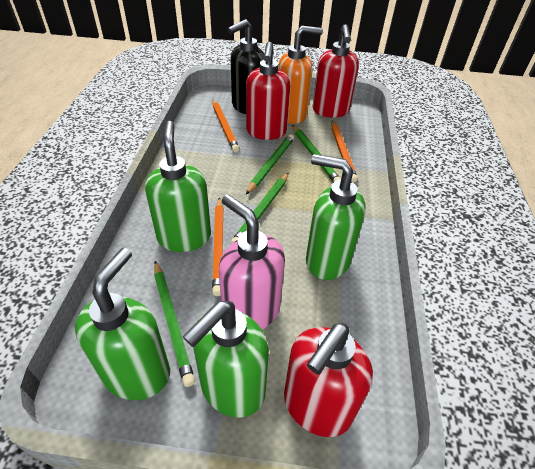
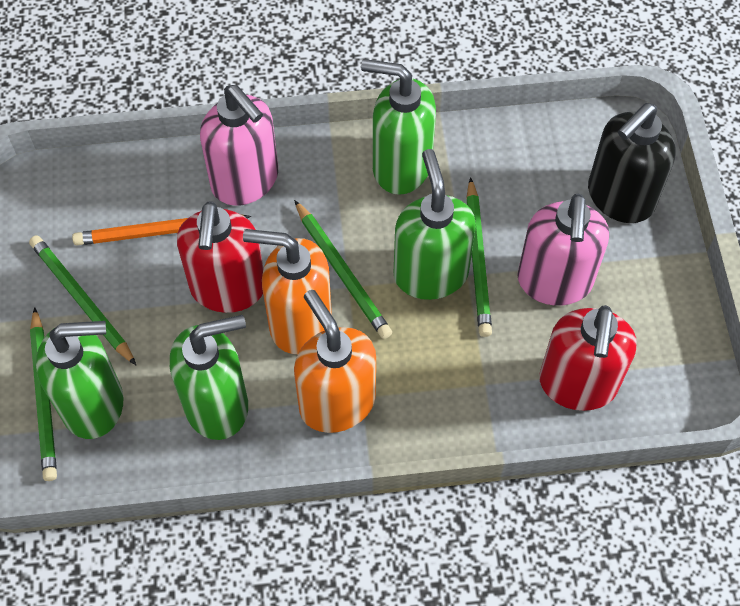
orange pencil: [212,99,240,153] [212,197,224,296] [332,120,358,183] = 3 -> [72,215,251,246] = 1
orange soap dispenser: [278,26,323,124] = 1 -> [243,229,332,354] [294,290,376,433] = 2
pink soap dispenser: [219,194,285,330] = 1 -> [200,85,278,206] [517,194,609,306] = 2
red soap dispenser: [246,42,290,140] [284,322,373,437] [313,24,359,118] = 3 -> [177,201,263,313] [539,305,637,411] = 2

